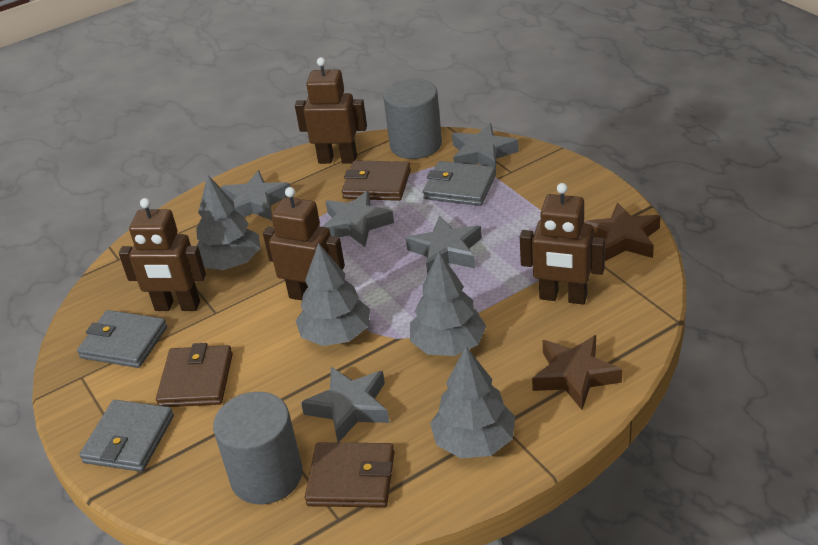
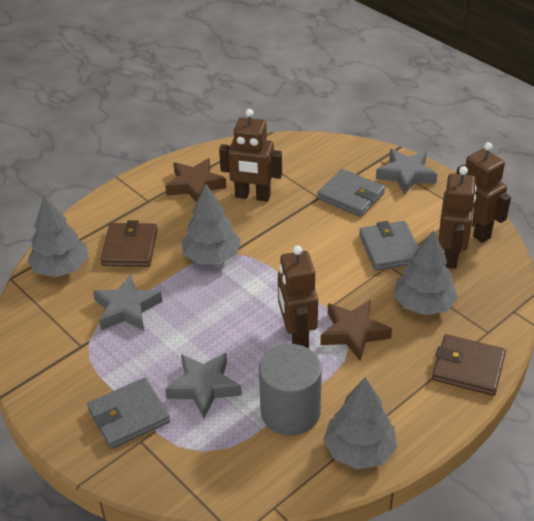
brown wallet: [156,343,233,407] [305,442,394,508] [342,160,411,201] = 3 -> [100,220,158,267] [432,334,506,396] = 2
grey cylinder: [213,392,303,504] [383,79,442,159] = 2 -> [259,344,322,436] = 1
grey star: [221,171,290,220] [301,367,389,443] [323,191,394,247] [406,216,482,275] [452,123,519,173] = 5 -> [93,274,162,331] [165,353,242,418] [376,149,437,195] = 3

